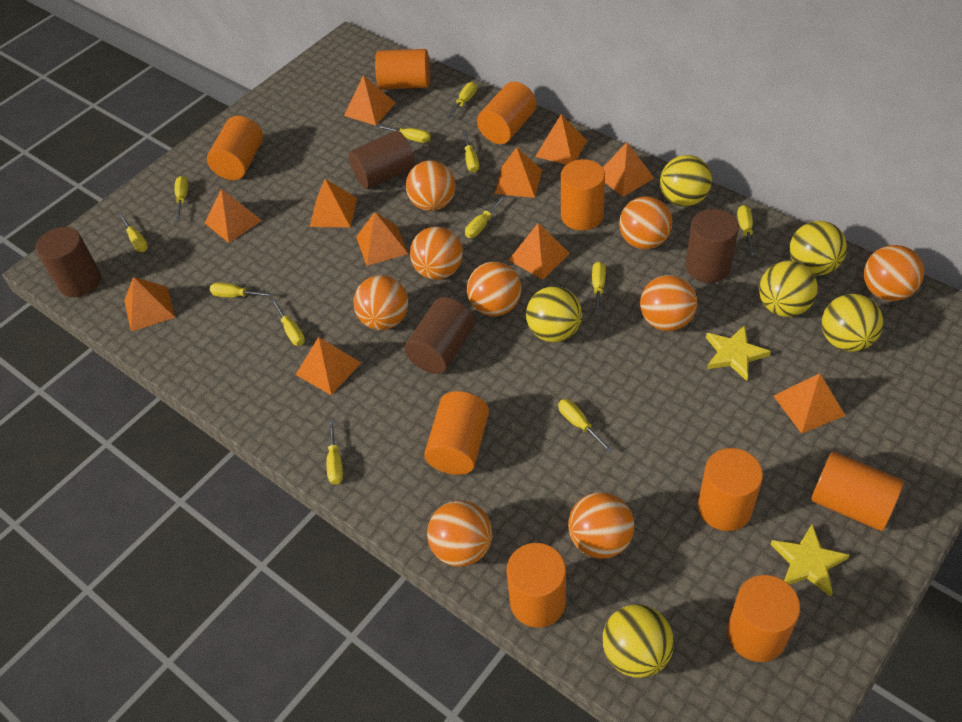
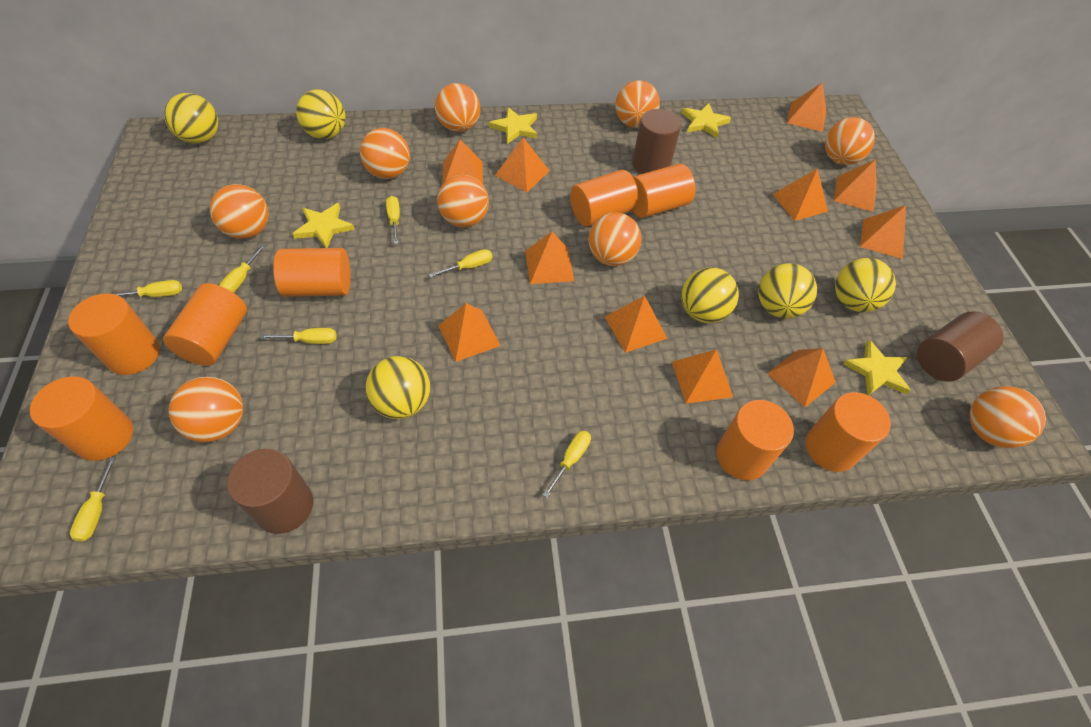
brown cylinder: [36,227,101,297] [349,130,415,189] [405,297,475,374] [686,209,739,283] = 4 -> [227,449,313,534] [632,109,681,174] [917,311,1004,382] = 3
orange cylinder: [207,116,263,180] [375,49,430,89] [424,391,489,475] [477,82,537,144] [507,543,566,628] [561,159,605,230] [698,448,763,531] [727,575,800,662] [811,452,904,531] = 9 -> [30,376,133,461] [68,293,160,375] [163,283,247,366] [273,248,351,297] [570,170,639,227] [633,164,696,218] [716,400,794,480] [806,392,891,472] = 8
yellow screwdriver: [119,213,148,252] [175,176,189,220] [210,282,274,298] [271,299,305,346] [327,419,343,485] [376,125,431,143] [446,82,477,119] [463,131,479,172] [465,196,505,238] [558,399,612,452] [592,262,606,316] [737,205,755,255] = 12 -> [70,457,116,542] [115,280,182,297] [219,244,266,293] [260,328,337,344] [386,196,400,244] [429,249,493,278] [543,431,591,498] = 7
yellow star: [706,325,771,381] [771,524,850,597] = 2 -> [293,203,355,248] [489,107,537,144] [682,103,731,138] [843,340,911,395] = 4

